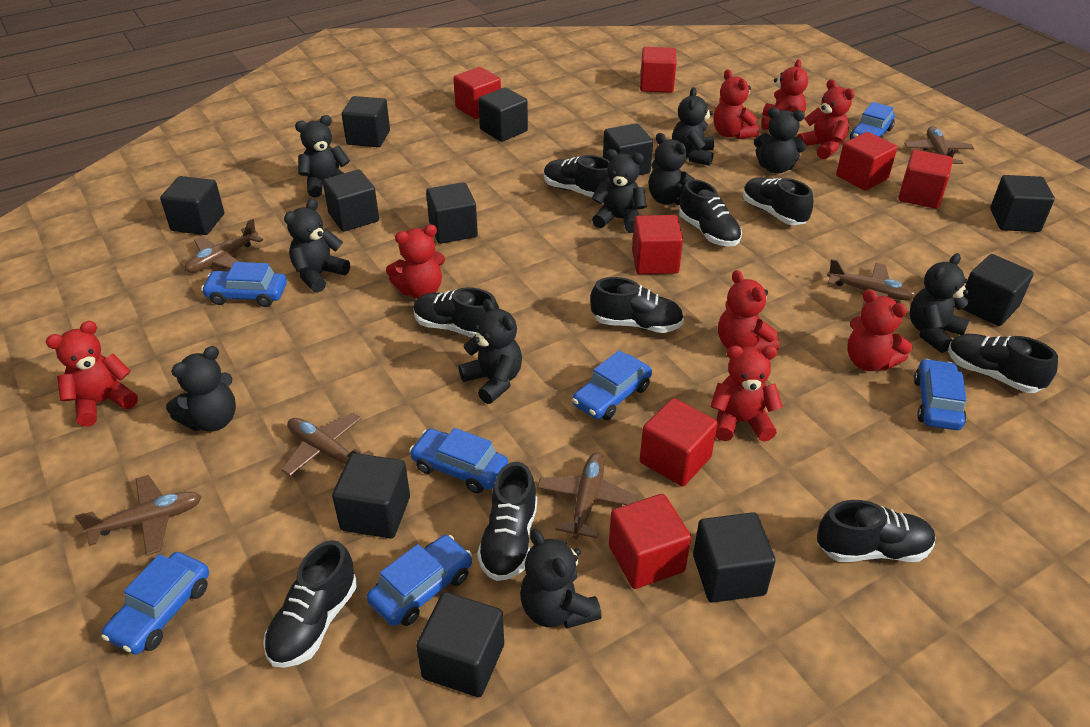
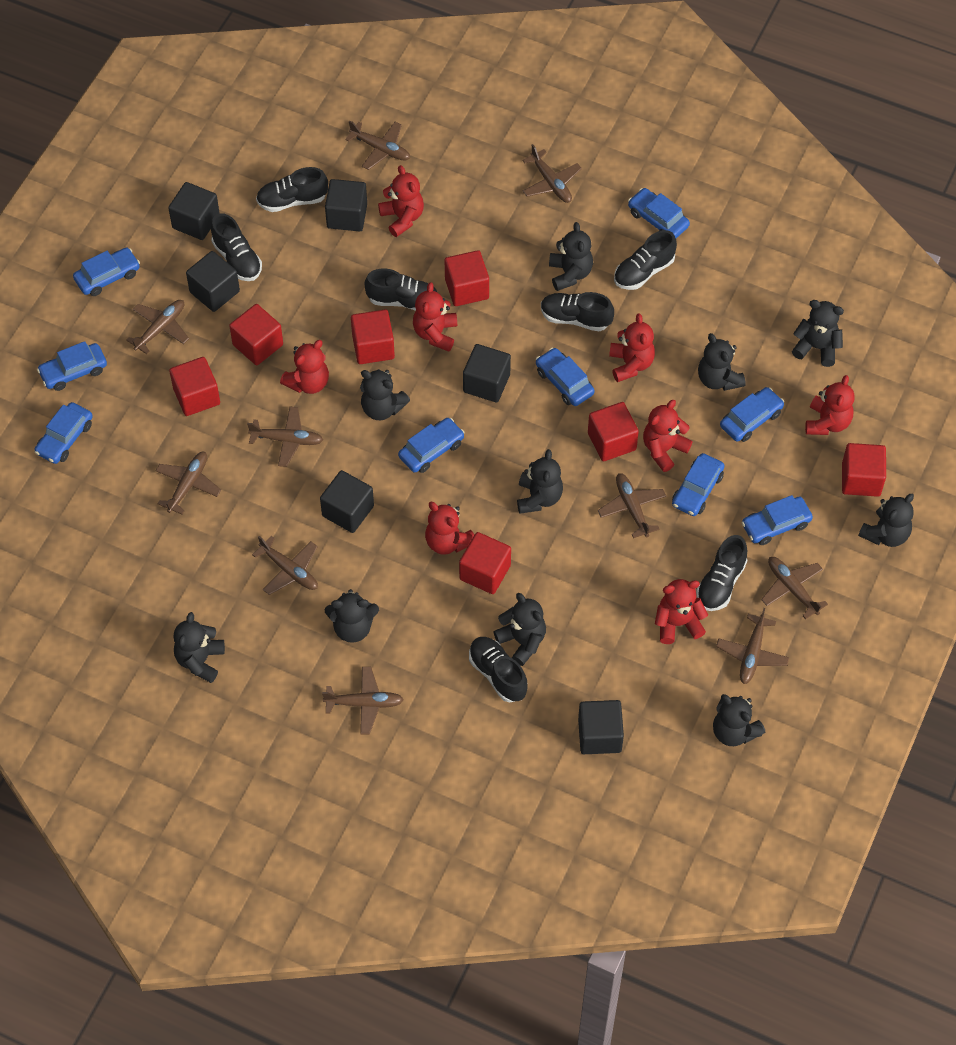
black cube: [160,176,224,235] [323,170,379,232] [332,453,410,539] [342,96,390,147] [416,592,504,697] [426,182,478,244] [478,87,528,142] [603,123,653,175] [693,512,776,603] [962,254,1034,326] [990,175,1055,232] = 11 -> [168,182,220,240] [186,251,240,312] [320,470,374,533] [325,179,367,231] [463,344,511,402] [578,700,624,754] = 6
black shoe: [263,540,357,668] [413,287,499,337] [477,462,537,581] [544,155,610,197] [590,277,684,333] [679,179,742,246] [743,178,813,225] [817,500,935,562] [948,334,1058,393] = 9 -> [211,213,262,281] [256,167,328,212] [364,269,438,311] [469,637,528,702] [541,292,614,331] [614,230,677,290] [696,535,747,611] = 7
blue car: [101,552,209,655] [201,262,287,307] [367,535,472,626] [409,428,508,493] [572,350,652,420] [850,102,895,139] [914,358,967,430] = 7 -> [34,402,93,464] [37,341,107,391] [73,248,140,296] [398,418,465,473] [536,348,595,406] [628,188,690,238] [672,453,725,516] [720,387,784,442] [741,495,813,545] = 9
brown plane: [75,475,202,556] [185,219,263,273] [282,413,373,476] [537,453,639,539] [827,259,917,308] [904,126,974,164] = 6 -> [126,300,189,354] [155,452,221,515] [247,407,323,467] [252,535,318,595] [322,667,404,735] [345,120,410,170] [522,144,582,203] [598,473,666,538] [716,608,789,684] [761,557,828,620] = 10

